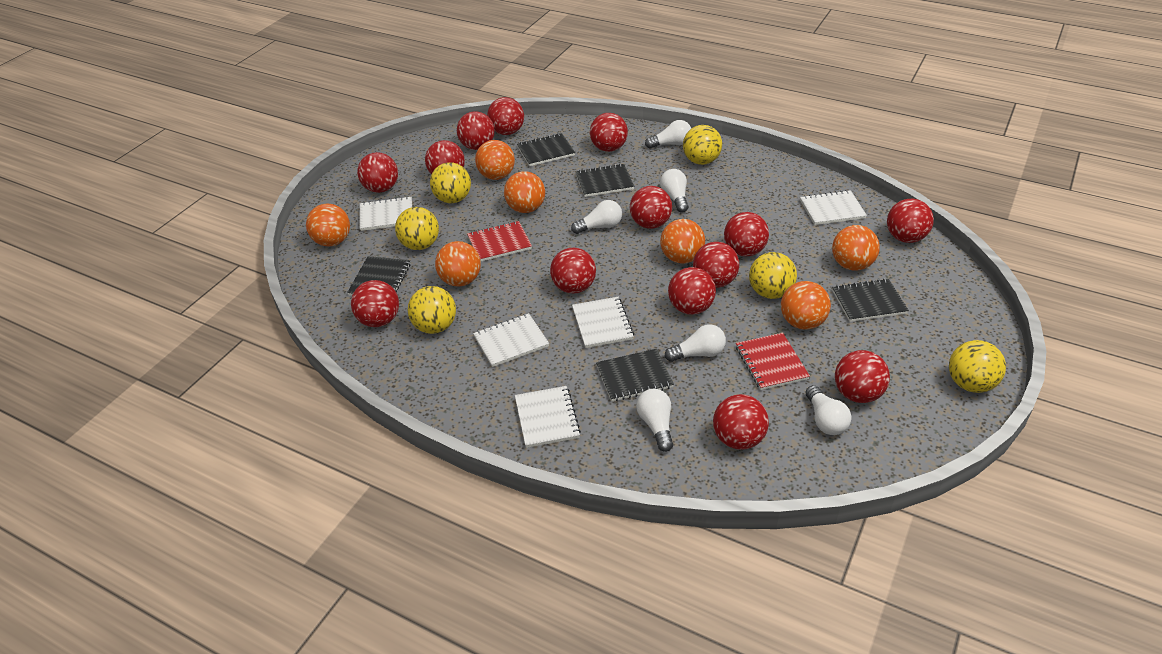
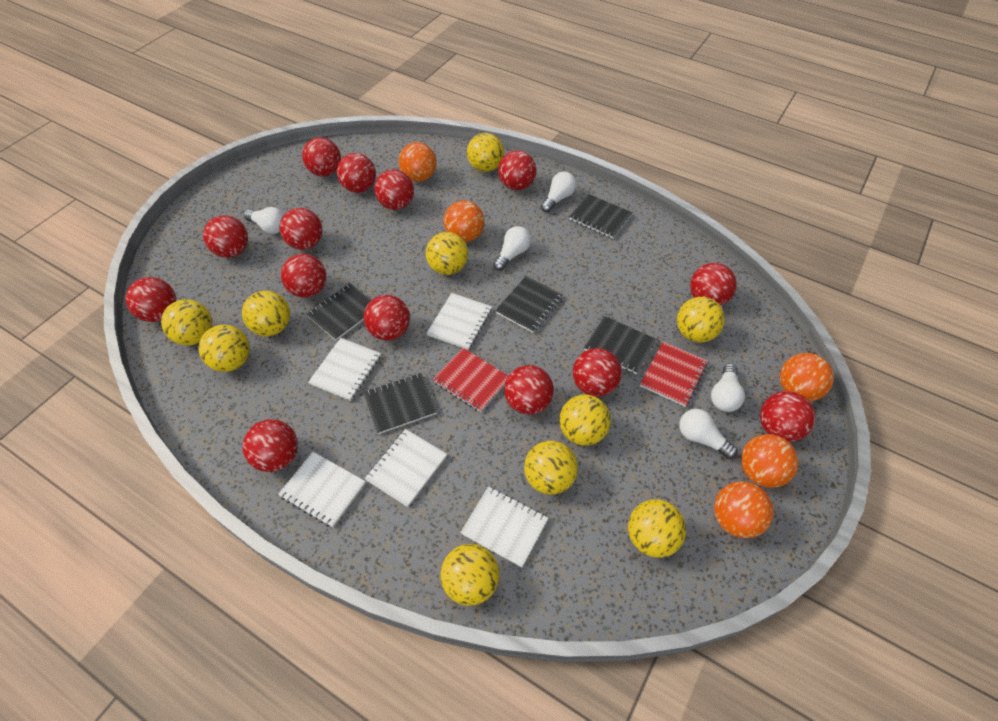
orange ball: [306,204,350,246] [435,241,481,287] [475,140,515,180] [504,171,545,213] [660,219,705,264] [781,281,831,329] [832,225,880,271] = 7 -> [399,142,437,182] [444,200,485,242] [714,481,774,539] [741,434,799,488] [780,353,834,401] = 5
white light bulb: [571,200,622,234] [636,389,673,452] [645,120,691,149] [660,169,689,212] [665,324,726,362] [806,385,852,435] = 6 -> [244,207,284,234] [493,226,531,271] [541,172,576,212] [679,409,738,459] [711,363,745,412] = 5
yellow ball: [395,207,439,250] [408,286,456,334] [430,162,471,203] [683,125,722,165] [749,252,797,299] [949,340,1006,393] = 6 -> [161,299,212,346] [198,325,250,372] [242,291,290,336] [426,232,468,275] [440,544,499,606] [467,133,504,172] [524,441,578,495] [559,395,611,446] [628,499,686,558] [677,297,725,342] = 10

